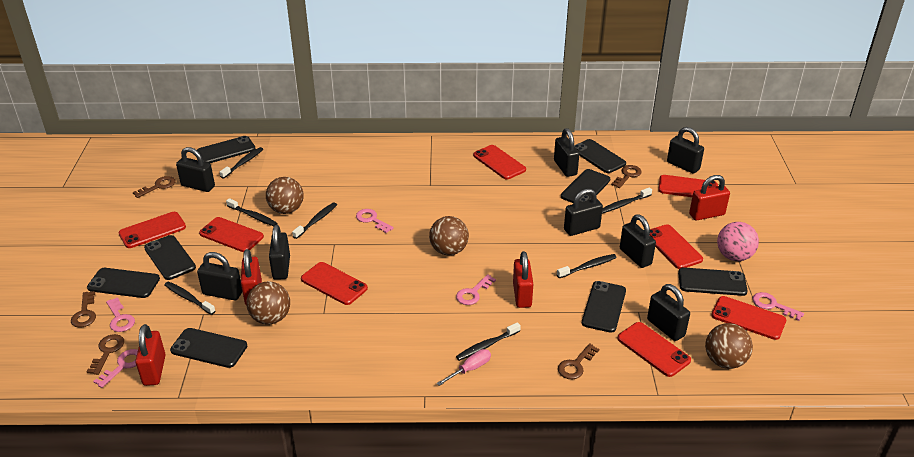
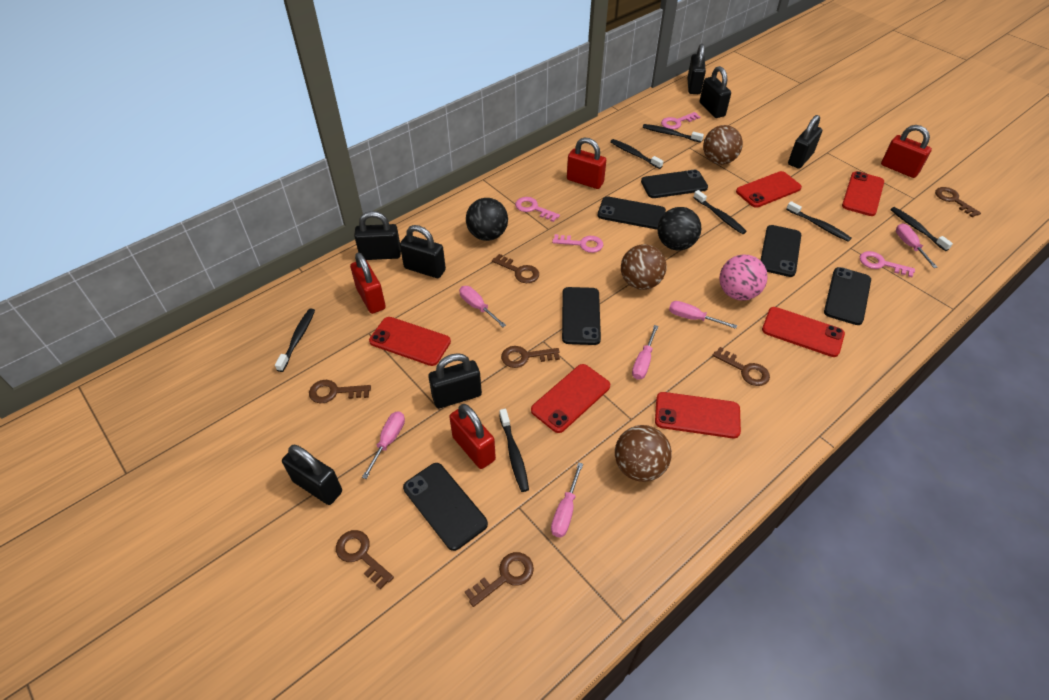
black ball: none = 0 -> [466,198,508,241] [657,207,701,250] = 2
black padlock: [176,147,215,192] [197,252,242,300] [269,225,290,280] [554,128,579,177] [564,189,603,236] [620,214,656,268] [647,284,690,341] [667,127,704,174] = 8 -> [282,445,342,505] [354,211,401,260] [400,225,446,278] [429,353,482,408] [687,44,706,94] [700,66,731,118] [788,115,822,169] = 7
black phone: [87,268,160,298] [144,235,196,280] [170,328,247,368] [197,136,256,163] [561,169,610,203] [574,139,626,173] [582,281,626,333] [678,267,748,296] = 8 -> [403,463,488,551] [562,287,601,345] [598,196,666,229] [641,170,708,198] [760,225,801,277] [824,267,871,325] = 6
brown ball: [246,281,290,325] [266,177,304,214] [429,216,469,256] [705,323,753,369] = 4 -> [615,425,672,482] [621,244,666,290] [703,125,743,165] = 3
brown key: [71,291,96,328] [87,334,124,375] [133,176,176,198] [558,343,599,379] [611,165,642,188] = 5 -> [309,380,371,403] [336,530,394,590] [465,552,534,607] [492,254,539,283] [501,346,560,368] [712,347,770,386] [935,187,981,217] = 7
pink key: [93,349,138,388] [106,297,135,332] [356,209,394,233] [456,274,496,305] [753,292,804,321] = 5 -> [515,197,560,222] [552,234,603,253] [661,112,700,130] [860,251,915,277] = 4
pink screwdriver: [437,349,491,386] = 1 -> [362,411,405,479] [459,286,506,327] [551,462,583,537] [632,325,659,379] [669,301,737,329] [896,224,937,268] = 6
red phone: [118,212,186,248] [199,217,264,252] [301,262,368,305] [473,145,526,179] [617,322,691,377] [650,224,703,269] [658,175,718,197] [711,296,786,340] = 8 -> [369,317,451,366] [531,364,610,433] [655,392,741,438] [736,171,802,208] [762,307,845,357] [842,171,884,216] = 6

